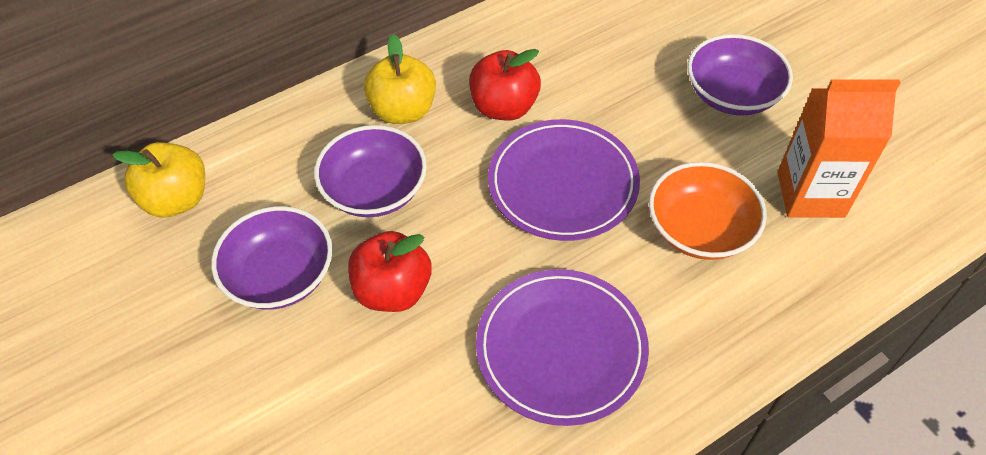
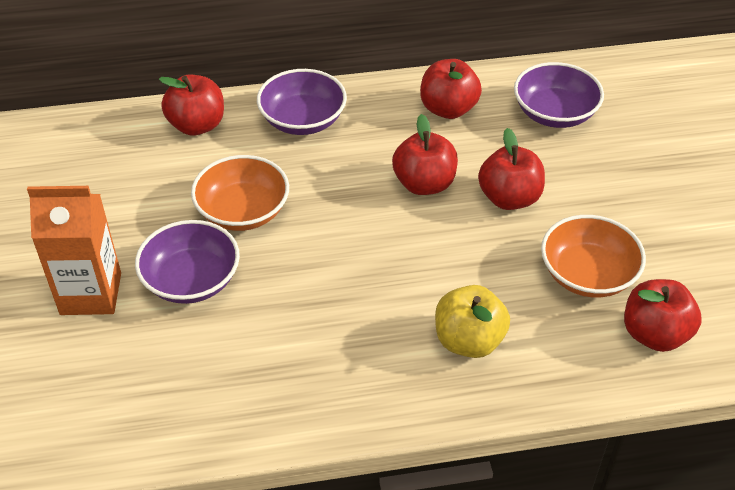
orange bowl: [649,162,767,260] = 1 -> [191,155,289,231] [541,215,646,298] = 2
purple plate: [476,269,649,426] [488,119,640,241] = 2 -> none = 0
red apple: [348,231,432,312] [469,49,541,121] = 2 -> [159,75,224,135] [392,114,458,195] [420,59,482,119] [478,128,545,210] [624,279,702,352] = 5
yellow apple: [112,142,205,217] [364,34,436,124] = 2 -> [435,285,510,358] = 1

